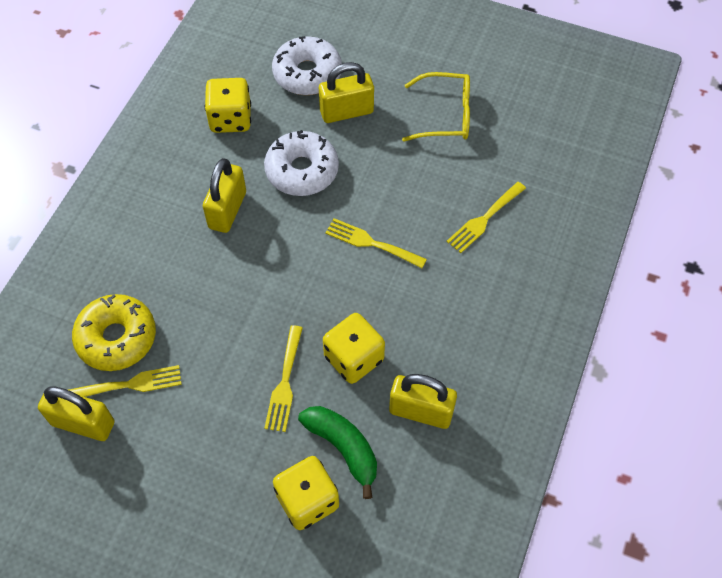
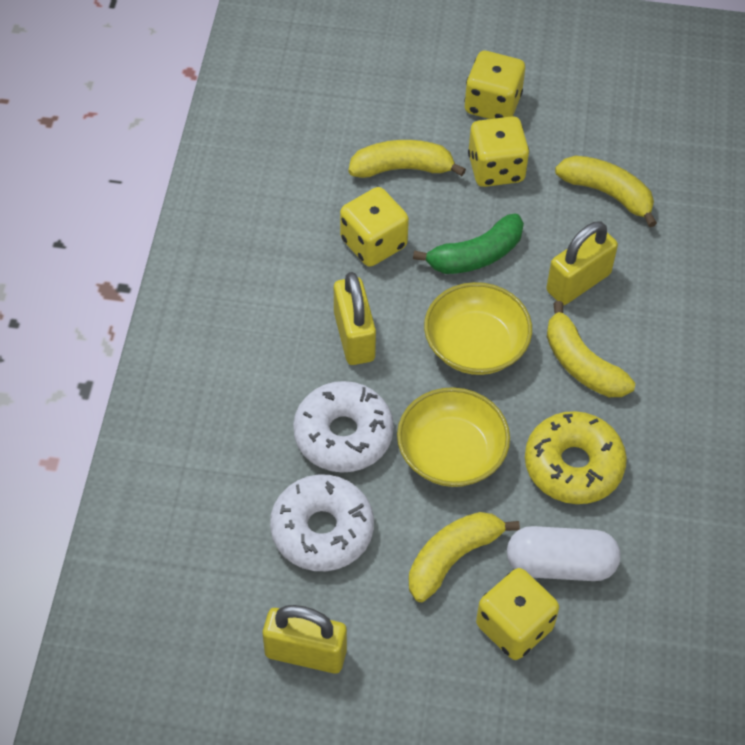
white capsule: none = 0 -> [507,526,621,581] = 1
yellow banana: none = 0 -> [348,140,466,178] [409,512,520,602] [547,301,635,397] [555,155,657,227] = 4
yellow bowl: none = 0 -> [397,387,510,487] [424,282,532,375] = 2
yellow dice: [205,78,251,133] [273,456,339,530] [323,313,385,384] = 3 -> [340,187,409,267] [464,51,525,119] [468,116,529,187] [476,568,559,660] = 4
yellow fork: [69,365,182,397] [264,325,303,432] [325,218,427,268] [447,182,526,253] = 4 -> none = 0
yellow glasses: [402,72,470,142] = 1 -> none = 0
yellow padlock: [38,387,115,441] [203,158,246,233] [319,62,374,123] [389,374,457,429] = 4 -> [263,605,347,674] [334,272,376,365] [546,221,618,305] = 3

